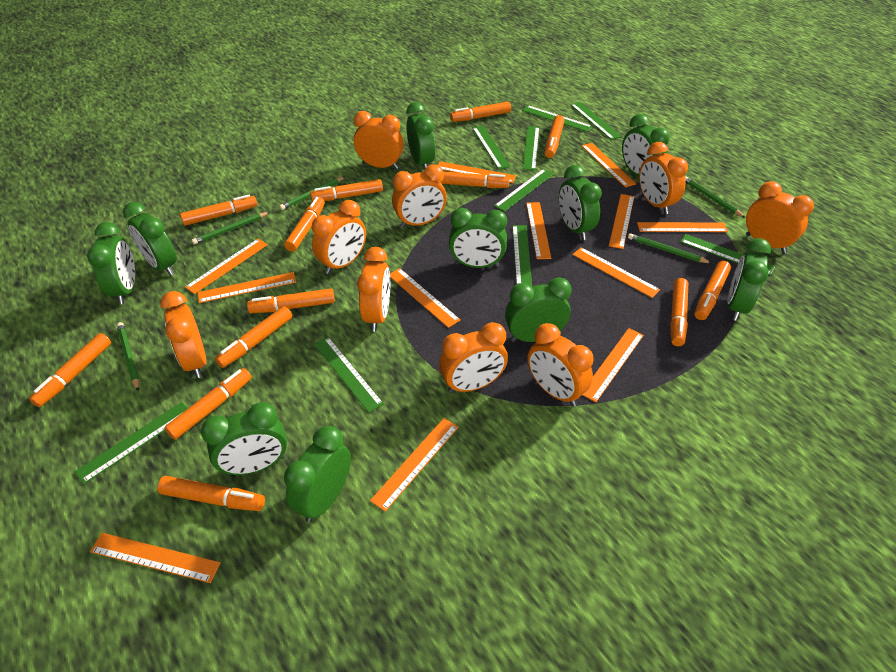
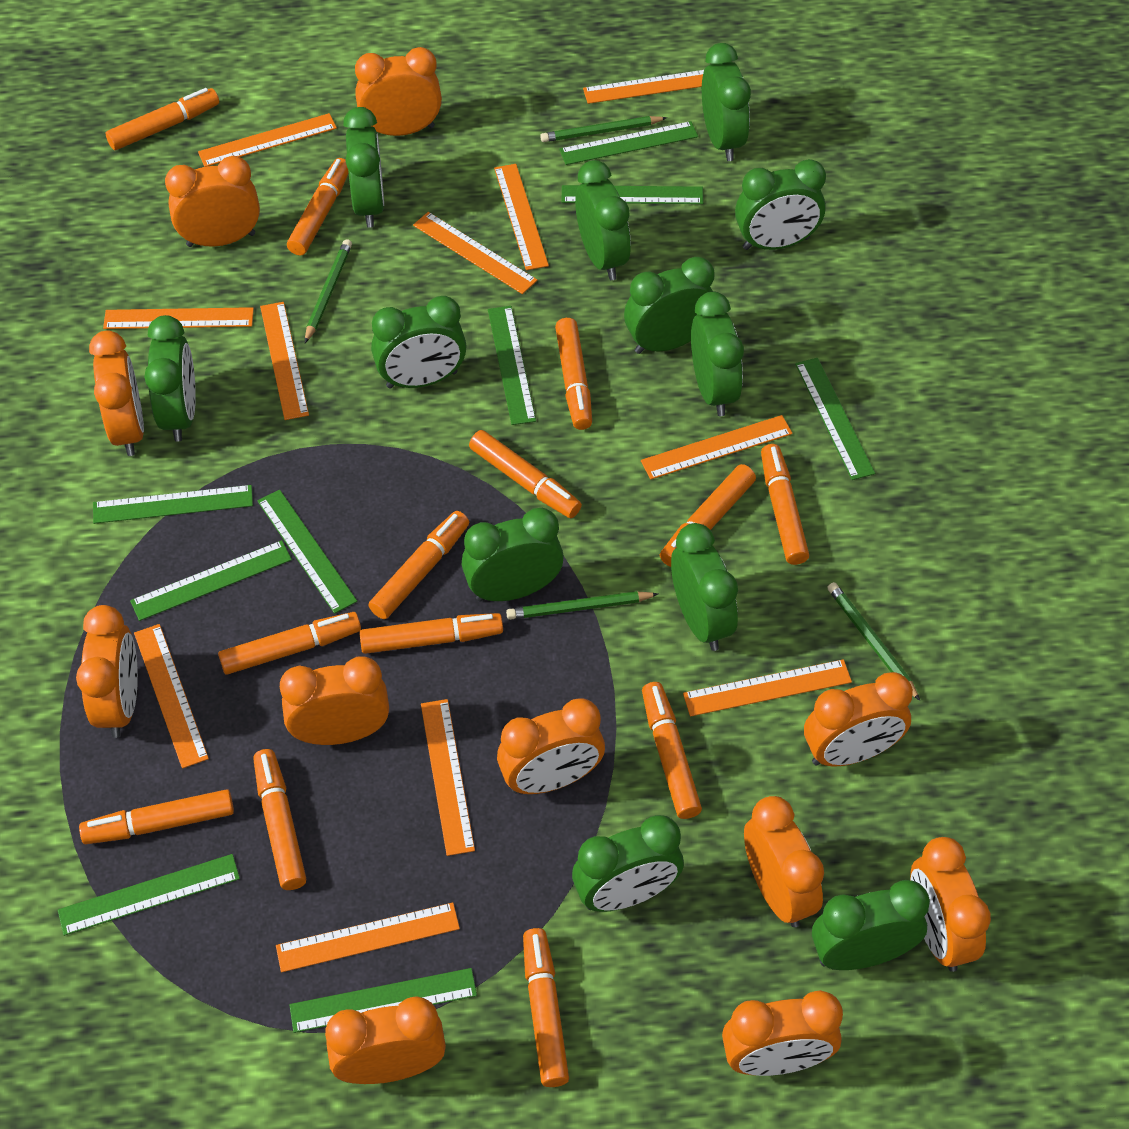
green clock: [87,222,135,304] [123,202,177,276] [201,402,287,476] [284,426,351,523] [407,102,435,169] [449,208,507,268] [505,277,571,342] [559,165,602,240] [622,114,670,176] [727,238,771,321] = 10 -> [144,315,196,442] [343,107,384,228] [371,296,467,389] [462,508,564,601] [572,815,684,912] [575,160,631,280] [624,257,714,354] [671,523,738,651] [691,292,744,416] [702,43,751,161] [735,159,826,250] [812,880,930,970] = 12
green pencil: [117,322,139,391] [192,212,270,245] [279,176,345,210] [628,233,712,263] [685,176,746,218] = 5 -> [305,239,352,343] [506,591,658,620] [540,116,667,142] [827,582,920,701] = 4
orange clock: [160,291,206,378] [312,200,366,274] [354,111,404,169] [357,247,390,332] [392,164,447,228] [439,322,508,393] [527,323,594,406] [639,142,688,214] [746,181,814,253] = 9 -> [76,605,138,738] [89,330,144,456] [165,156,260,247] [280,656,389,745] [325,996,446,1084] [355,47,442,136] [497,698,605,794] [722,990,843,1076] [744,796,824,927] [804,672,913,766] [910,837,991,972] = 11
orange ruler: [90,533,220,583] [185,239,268,294] [198,272,296,303] [370,418,459,512] [390,268,460,328] [438,161,516,183] [526,202,551,259] [573,247,660,298] [582,143,636,188] [582,328,644,402] [609,194,634,249] [637,222,728,232] = 12 -> [103,307,254,329] [134,624,209,769] [198,113,337,167] [260,302,309,420] [276,902,460,972] [413,212,537,294] [421,699,475,856] [494,164,549,270] [583,70,704,104] [641,415,793,480] [683,659,852,716] = 11

